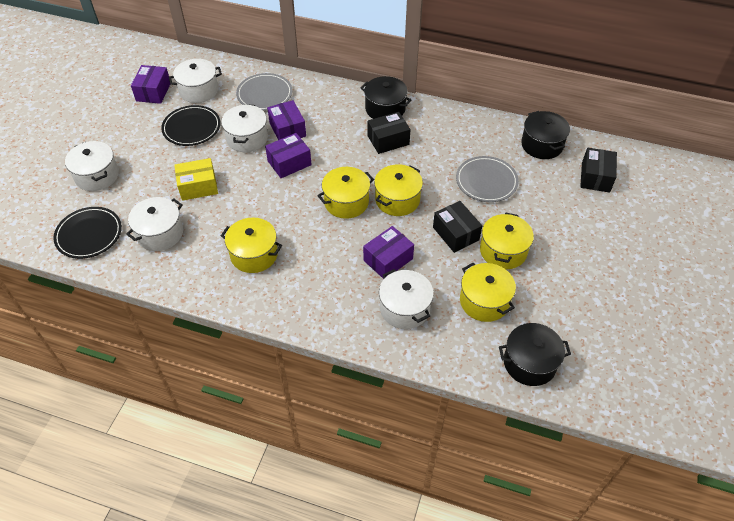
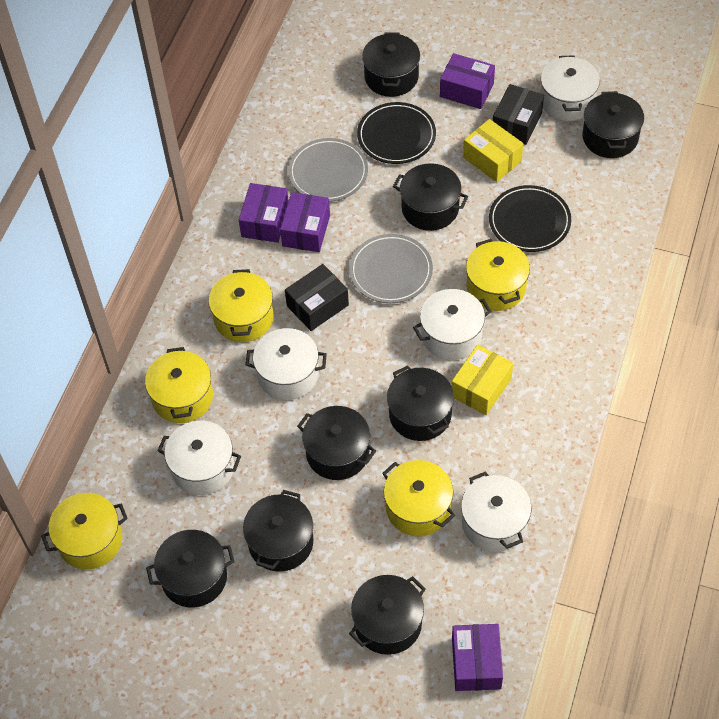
black box: [368,112,410,154] [433,201,482,253] [580,148,617,193] = 3 -> [285,264,349,331] [493,84,544,145] = 2
black pot: [361,76,411,119] [499,323,571,386] [521,111,570,159] = 3 -> [146,530,235,607] [243,490,313,571] [297,406,376,480] [349,575,426,655] [362,33,420,97] [387,366,454,441] [393,163,469,231] [583,91,644,158] = 8
yellow box: [174,158,218,201] = 1 -> [452,345,513,415] [463,119,523,182] = 2

